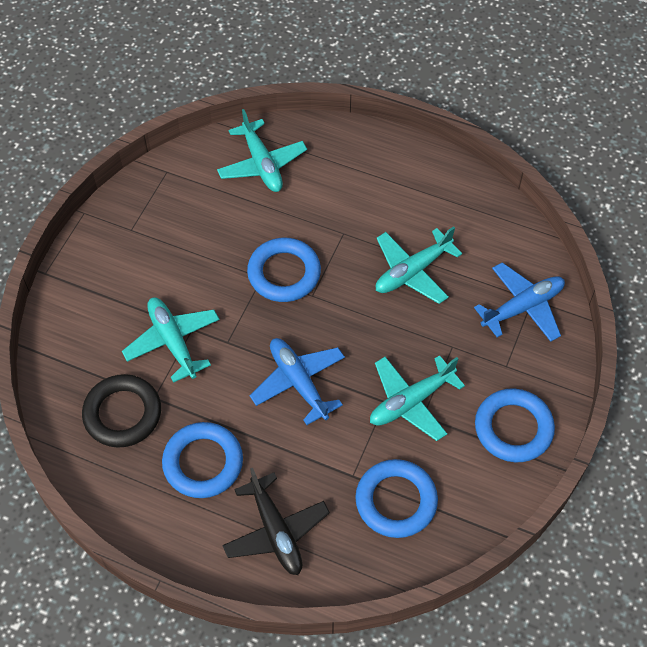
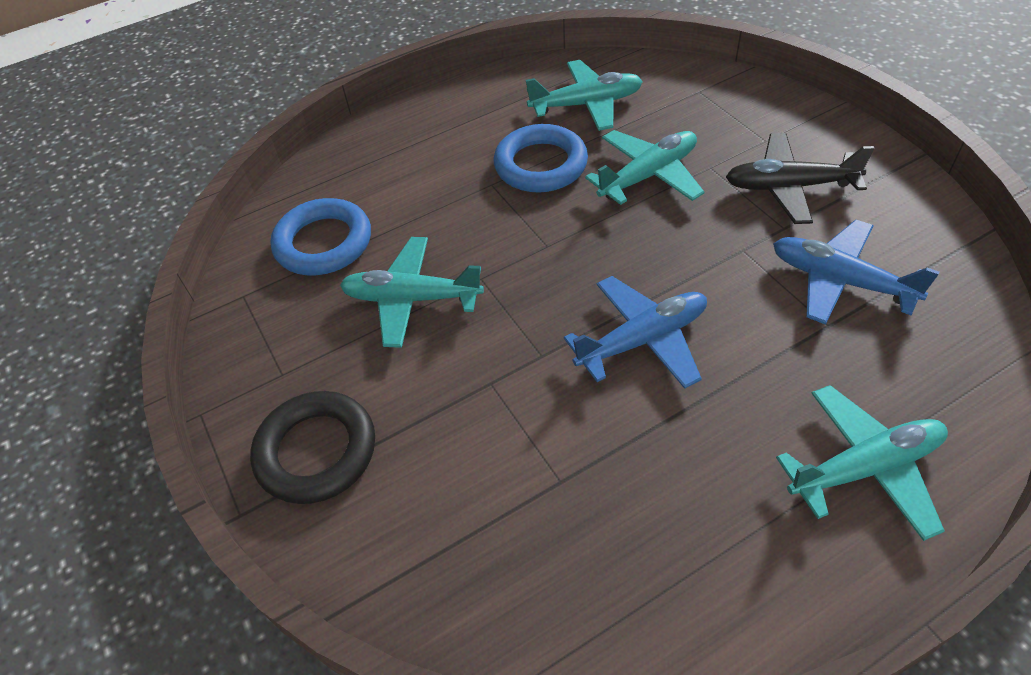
blue ring: [162,422,243,498] [247,238,321,302] [355,459,438,538] [475,389,555,462] = 4 -> [270,198,371,275] [494,124,588,193] = 2

